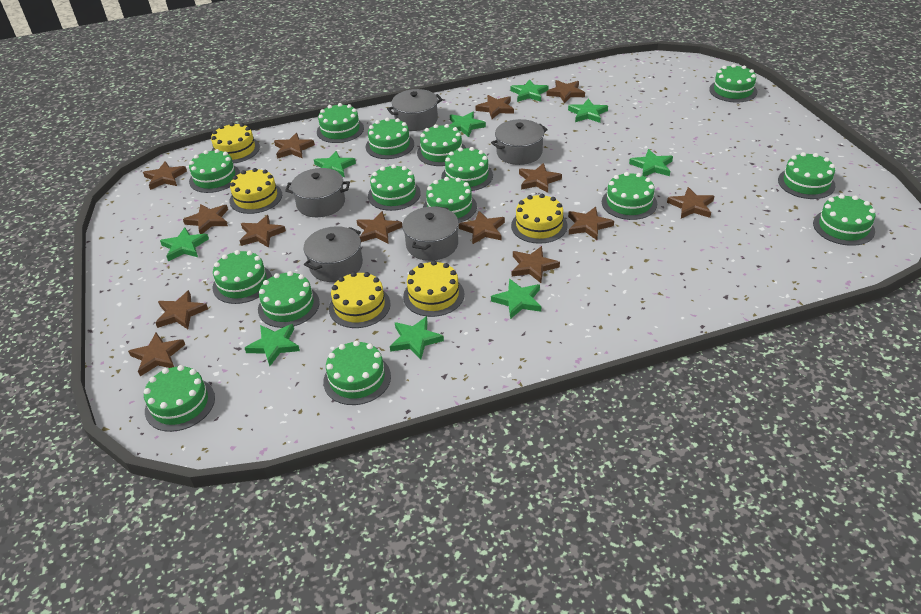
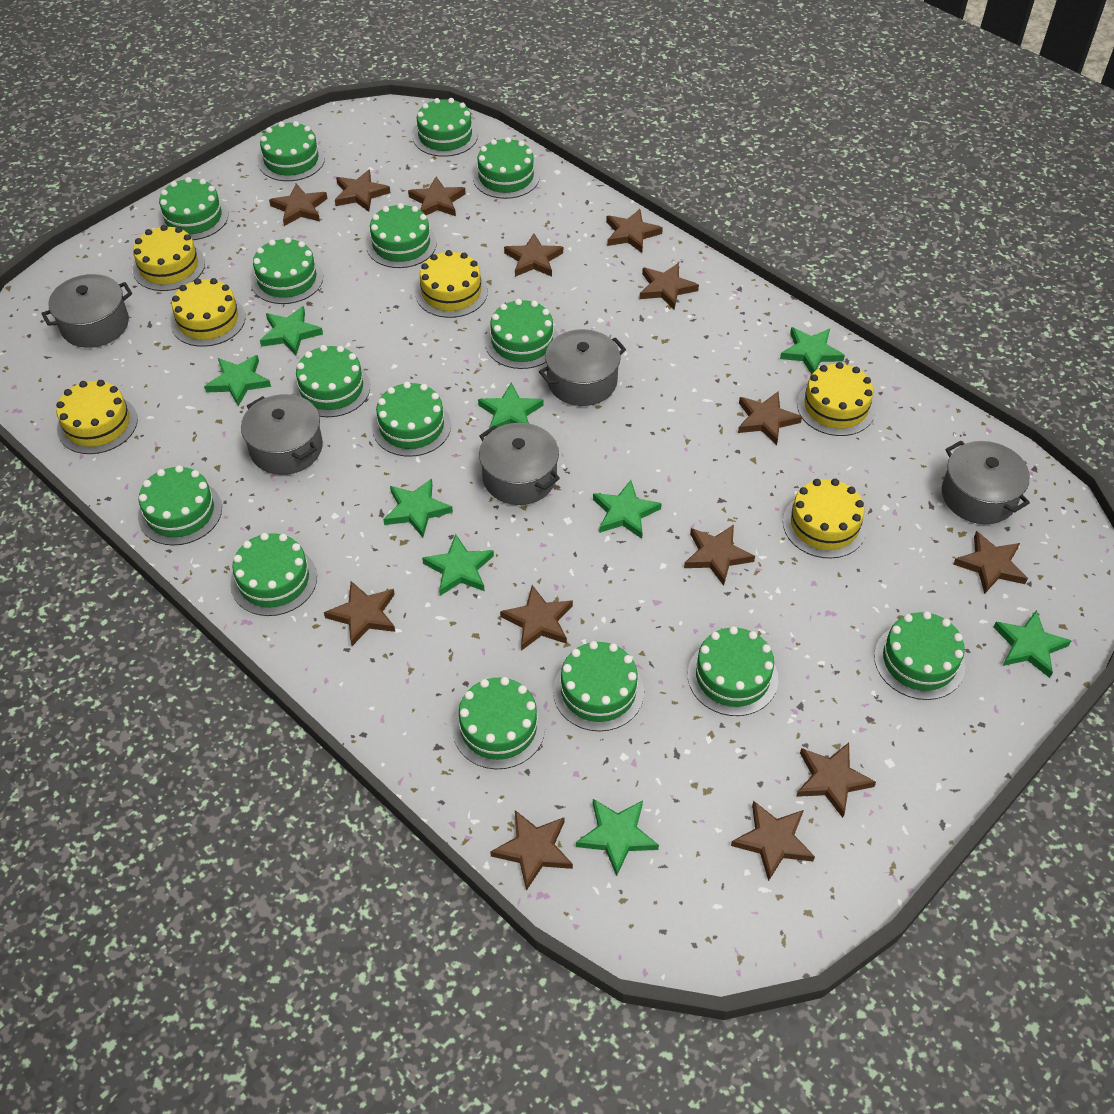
yellow cake: [211,123,260,164] [230,168,282,214] [329,272,391,328] [403,260,464,317] [511,194,568,244] = 5 -> [56,380,138,454] [133,225,205,291] [171,278,245,347] [415,250,488,318] [783,479,867,558] [797,362,876,436] = 6

